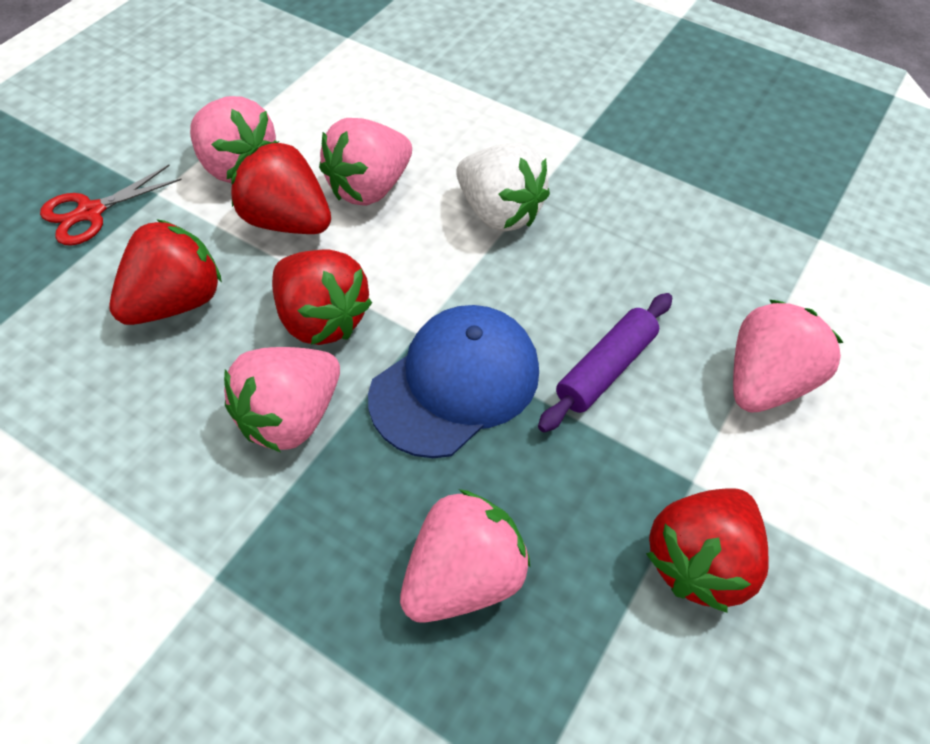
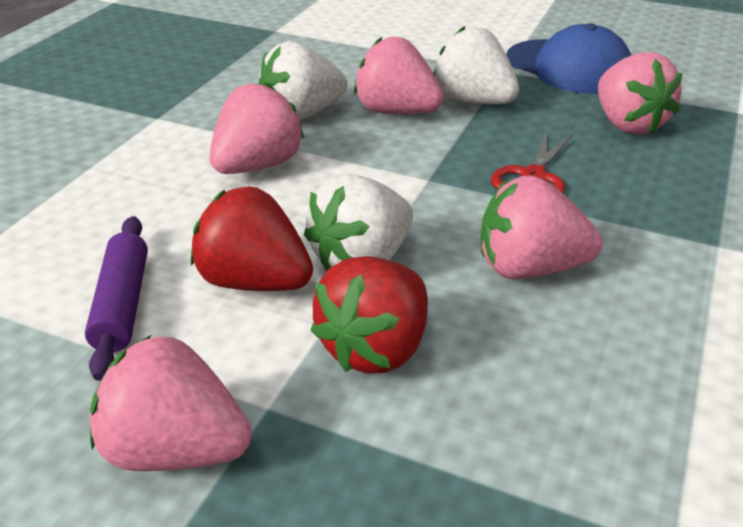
red strawberry: [109,219,222,325] [231,141,331,234] [272,249,372,345] [646,489,768,613] = 4 -> [191,186,313,291] [311,256,428,374] = 2
white strawberry: [456,143,550,231] = 1 -> [259,41,347,120] [304,174,413,271] [434,26,519,104] = 3

